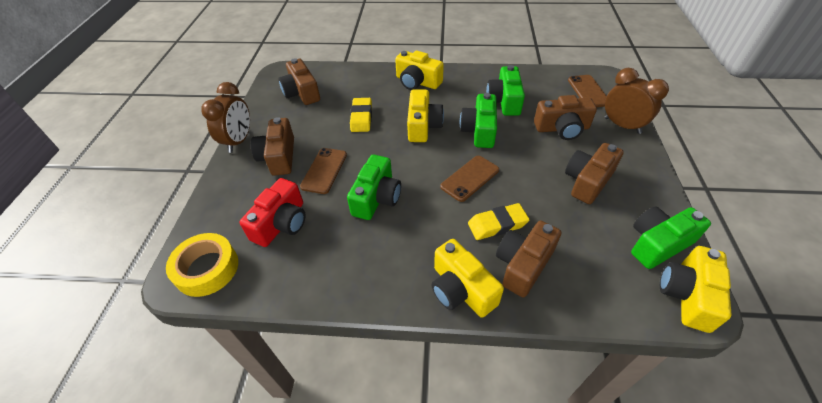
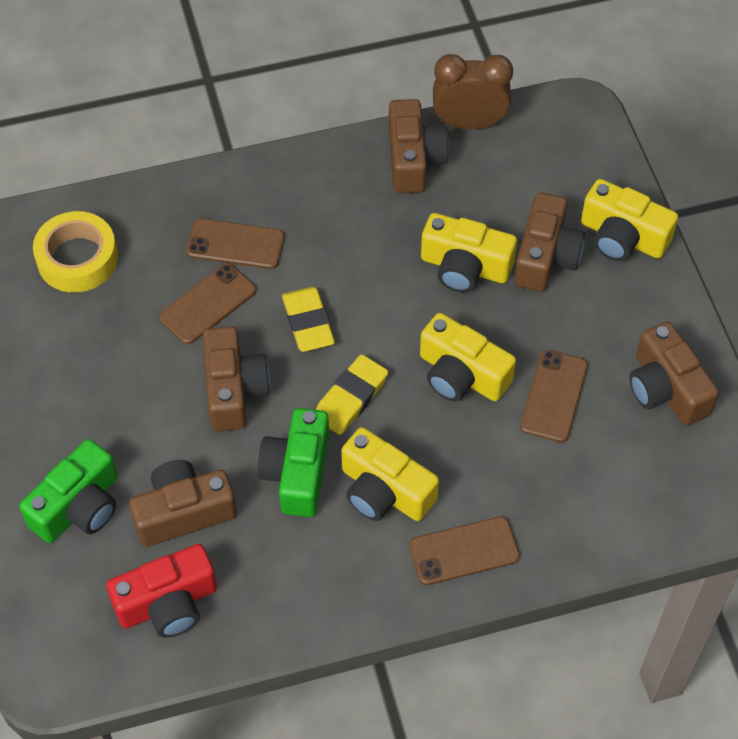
brown clock: [201,82,250,153] [605,68,669,134] = 2 -> [433,54,513,129] = 1
brown phone: [300,148,347,194] [440,156,499,202] [568,75,607,107] = 3 -> [159,263,256,344] [186,219,284,269] [409,516,520,585] [520,350,588,443] = 4
green camera: [347,155,401,220] [460,93,497,148] [486,65,525,116] [631,206,711,269] = 4 -> [19,439,117,543] [257,408,329,517] = 2

